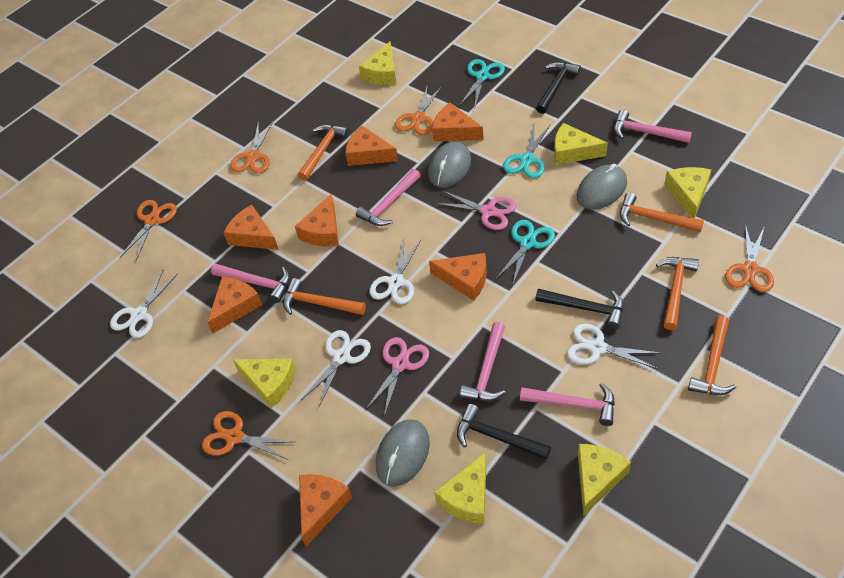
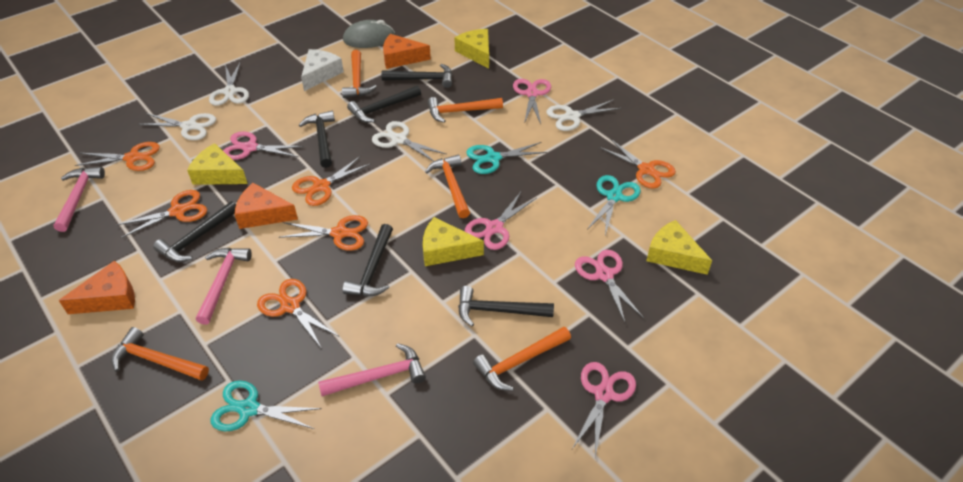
black hammer: [457,404,551,460] [535,289,623,329] [536,62,581,114] = 3 -> [153,201,236,262] [299,111,335,168] [342,224,393,296] [347,85,421,123] [381,64,452,88] [458,286,554,326] = 6
grey mouse: [376,419,430,487] [428,141,471,188] [577,164,627,210] = 3 -> [343,20,395,48] = 1
orange cheese: [207,276,262,334] [223,205,279,250] [295,194,339,246] [299,474,352,546] [345,126,398,166] [429,253,487,301] [432,103,484,141] = 7 -> [59,260,135,314] [234,183,298,229] [383,34,431,69] = 3
orange scissors: [120,200,177,260] [202,411,295,460] [230,121,273,173] [395,84,442,135] [725,224,774,292] = 5 -> [75,142,160,171] [116,190,207,238] [257,279,338,349] [279,215,368,251] [292,156,372,206] [599,139,676,189] = 6
pink hammer: [211,264,290,303] [356,169,421,226] [460,322,506,401] [520,383,615,426] [614,109,692,143] = 5 -> [54,167,105,232] [196,248,252,325] [318,343,426,396] = 3
pink scissors: [366,337,429,416] [435,191,516,230] = 2 -> [223,131,304,160] [465,192,536,250] [513,79,551,124] [572,362,636,457] [575,250,644,324] = 5
white cheese: none = 0 -> [301,49,344,91] = 1
yellow cheese: [233,358,296,408] [359,42,397,85] [434,452,486,524] [554,123,608,165] [578,444,631,516] [664,167,711,218] = 6 -> [187,143,248,185] [423,217,484,266] [454,29,489,68] [646,220,712,275] = 4

